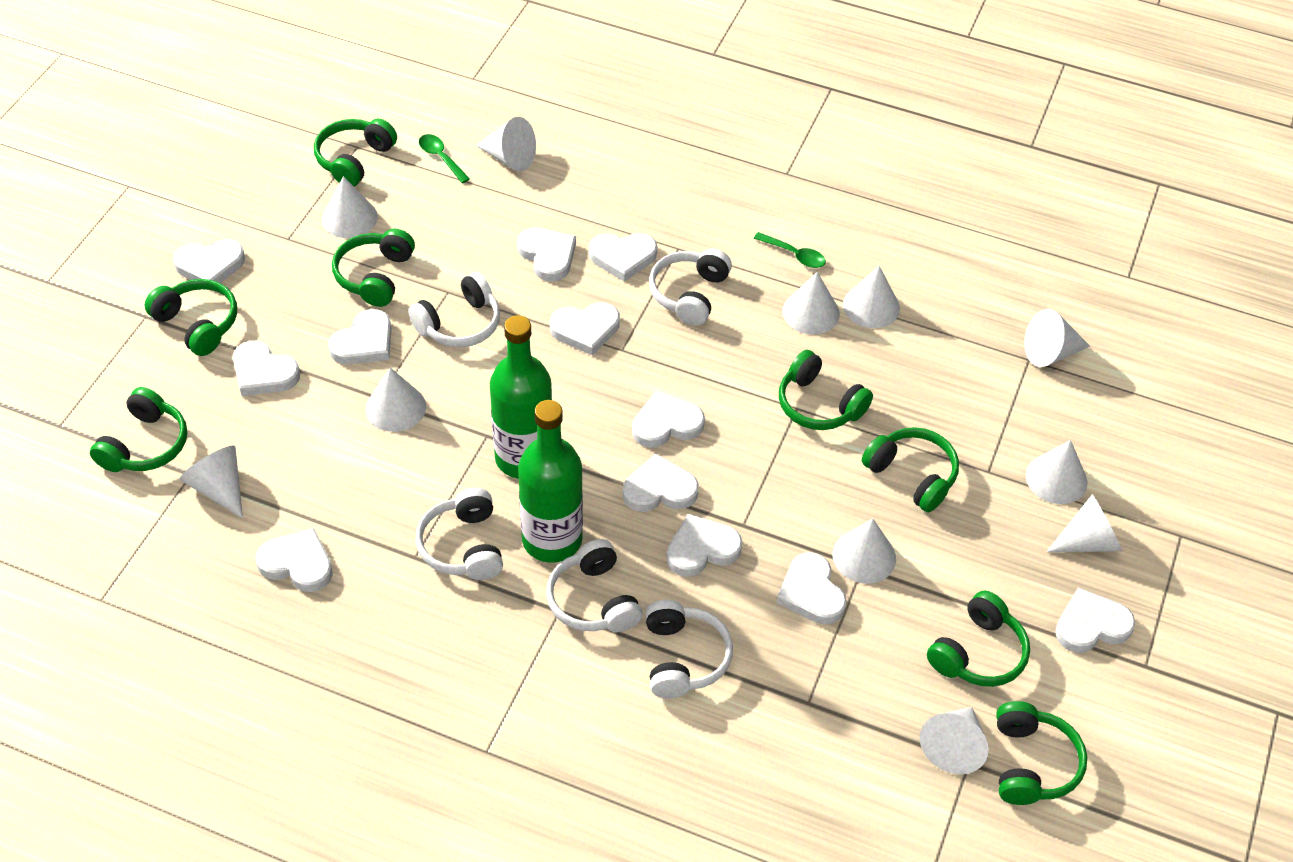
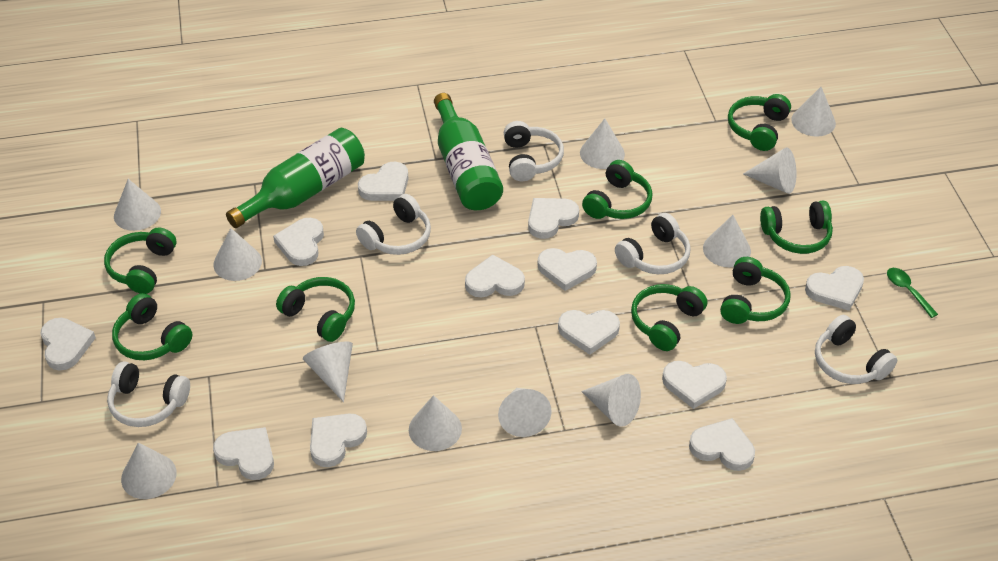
green spoon: [419,134,470,183] [754,232,826,268] = 2 -> [887,268,938,318] = 1

